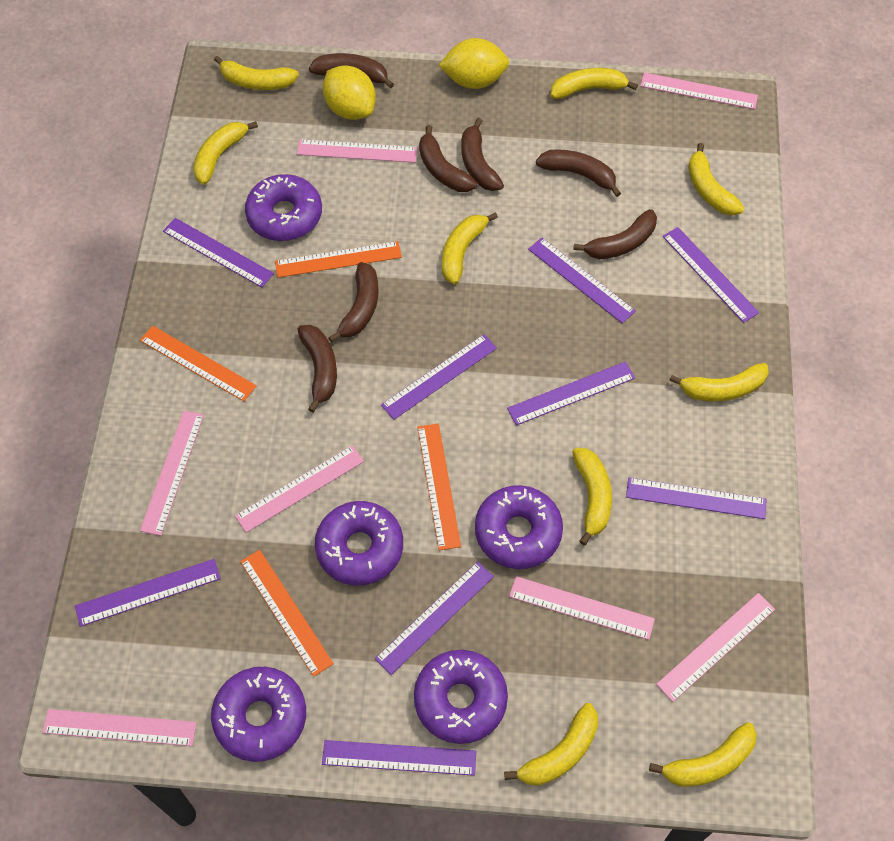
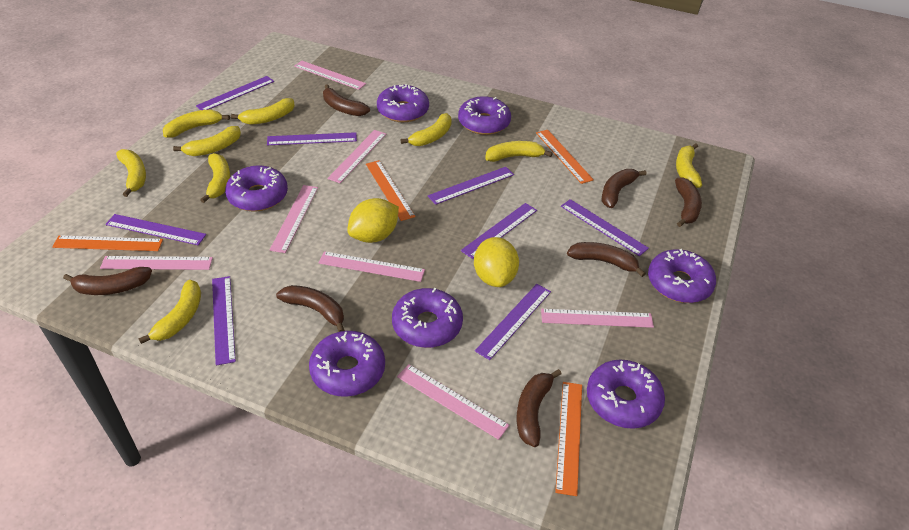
purple donut: [211,667,306,762] [245,174,322,241] [315,501,403,586] [414,650,508,744] [475,485,563,569] = 5 -> [225,165,288,212] [309,331,385,397] [377,84,429,122] [392,288,463,348] [458,96,511,135] [587,359,665,429] [648,249,716,303] = 7
purple ruler: [75,559,221,627] [163,218,274,288] [322,740,476,776] [375,561,494,675] [381,334,497,420] [507,361,635,426] [528,238,636,324] [626,478,767,519] [663,227,759,323] = 9 -> [105,214,206,245] [196,76,274,110] [212,276,236,365] [267,132,357,145] [428,167,514,205] [461,203,537,259] [475,284,551,360] [561,199,649,256] = 8

